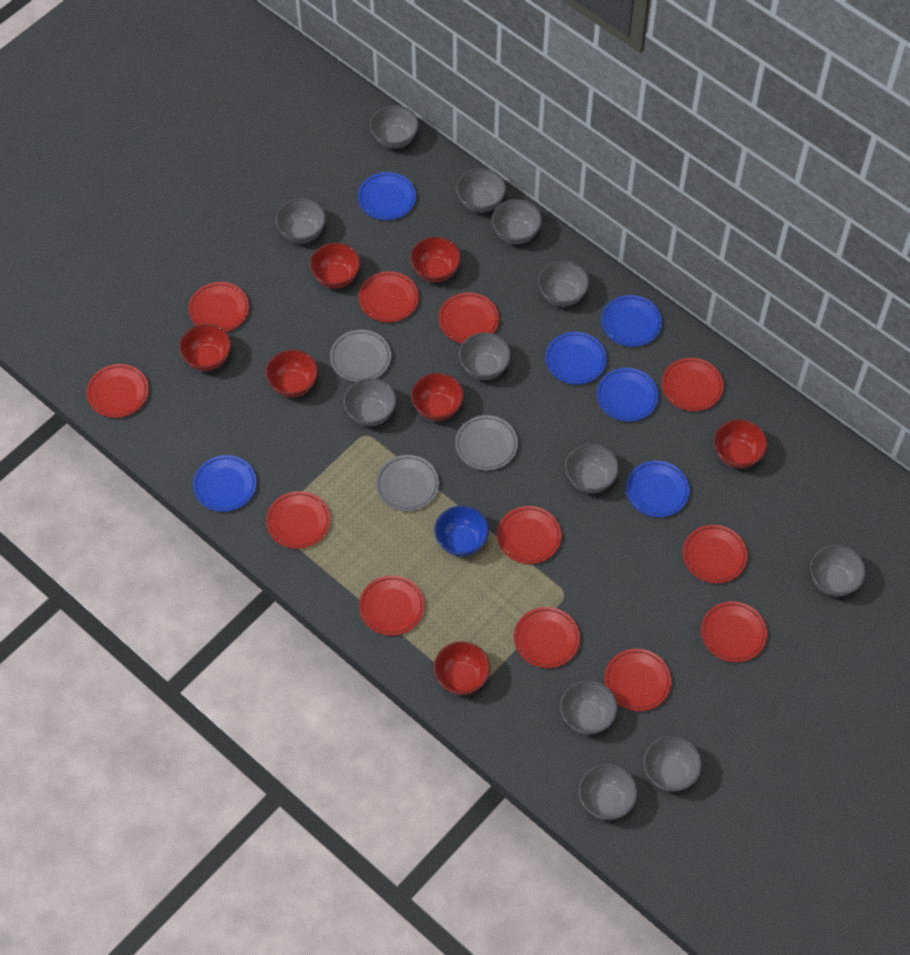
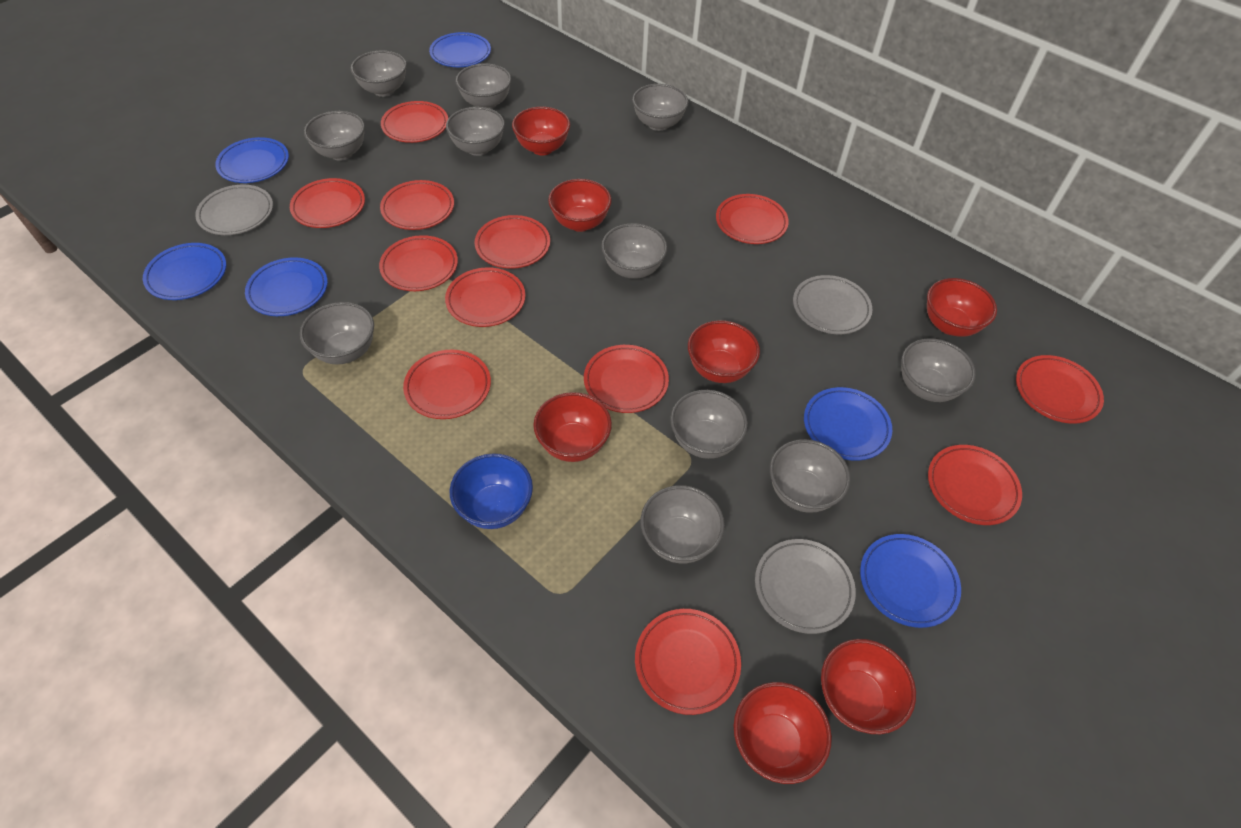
grey bowl: [276,198,326,243] [344,378,396,426] [370,105,419,149] [456,168,506,213] [459,333,511,380] [492,199,542,244] [538,260,589,307] [560,680,617,735] [565,444,619,493] [579,764,637,820] [644,736,702,792] [810,545,866,596] = 12 -> [300,302,374,364] [304,111,365,161] [351,50,407,97] [446,107,505,156] [456,63,511,109] [601,223,667,279] [632,84,688,131] [640,485,725,563] [670,390,748,459] [770,439,850,513] [902,338,976,402] = 11

